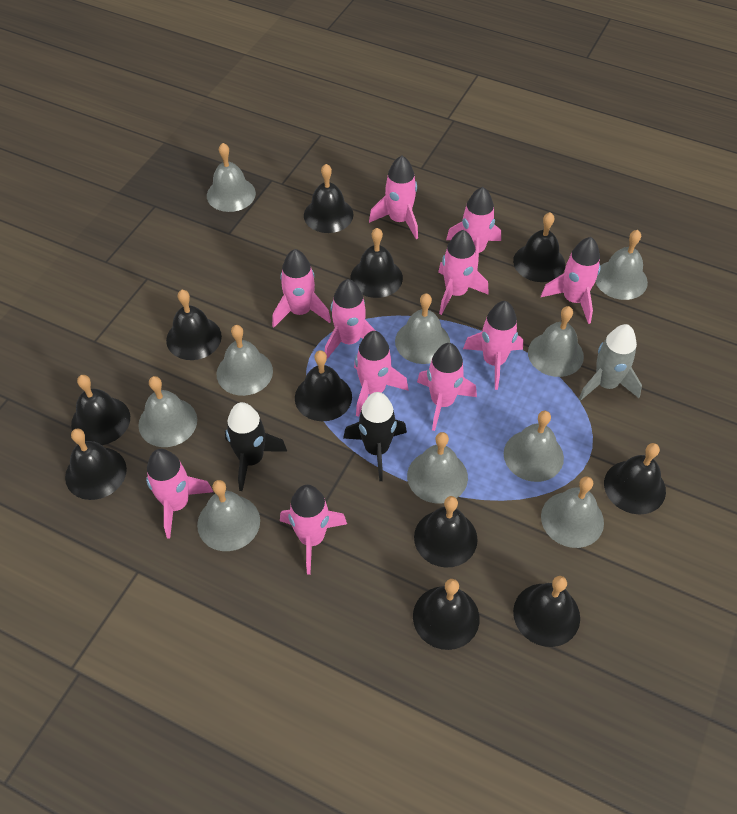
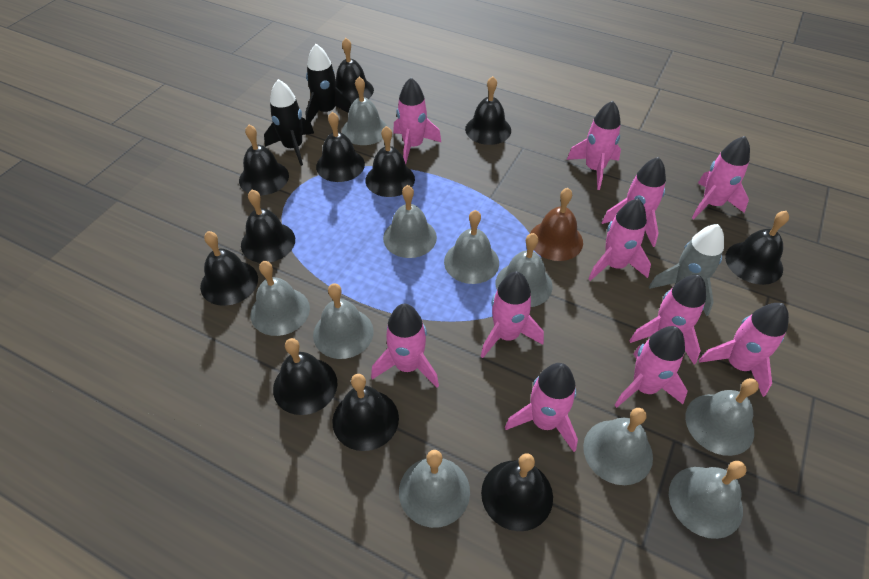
brown bell: none = 0 -> [530,188,583,261] = 1

